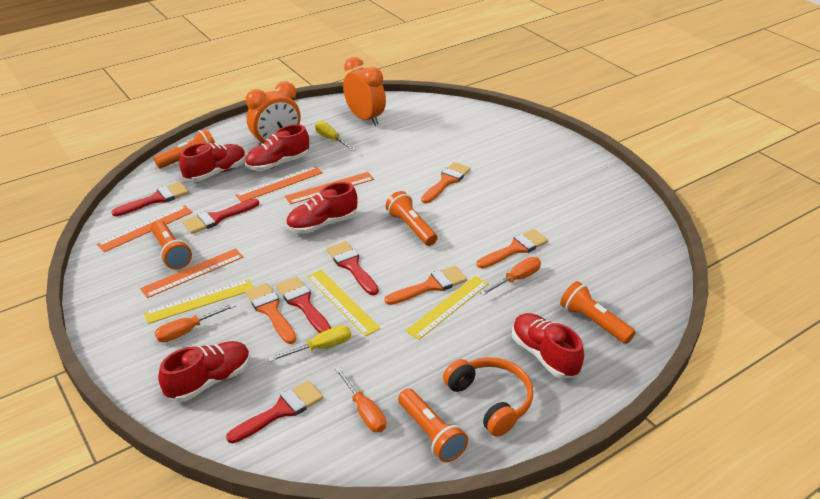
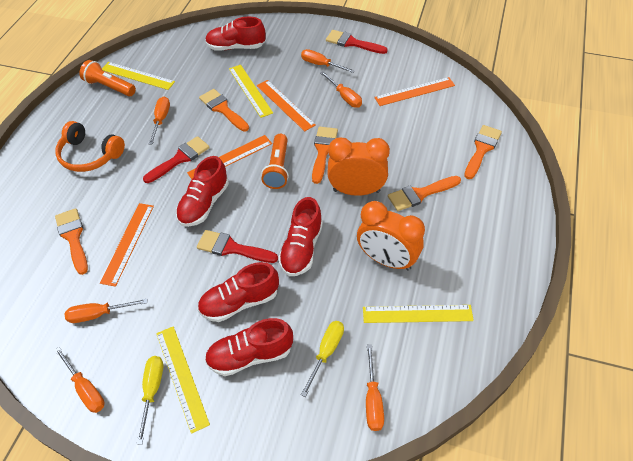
orange brush: [245,283,296,344] [385,266,467,305] [421,162,471,203] [477,229,548,268] = 4 -> [55,208,88,275] [199,89,249,132] [312,127,338,184] [388,176,461,211] [464,125,502,179] = 5
orange flashlight: [151,220,192,269] [154,129,215,169] [386,191,437,246] [398,388,468,462] [560,281,636,344] = 5 -> [79,60,136,96] [261,134,289,189] = 2
orange screwdriver: [155,303,236,342] [335,367,386,432] [480,257,541,295] = 3 -> [54,347,105,413] [64,299,148,323] [149,97,170,145] [301,49,355,73] [320,71,362,108] [366,344,384,431] = 6
red brush: [112,182,189,216] [182,199,259,234] [226,380,323,443] [276,277,331,333] [326,241,379,295] = 5 -> [143,136,210,183] [197,230,278,263] [326,30,388,54] = 3
yellow ruler: [144,279,254,324] [307,270,381,336] [405,276,489,340] = 3 -> [102,62,175,90] [156,326,210,434] [229,65,273,118] [363,305,474,323] = 4

